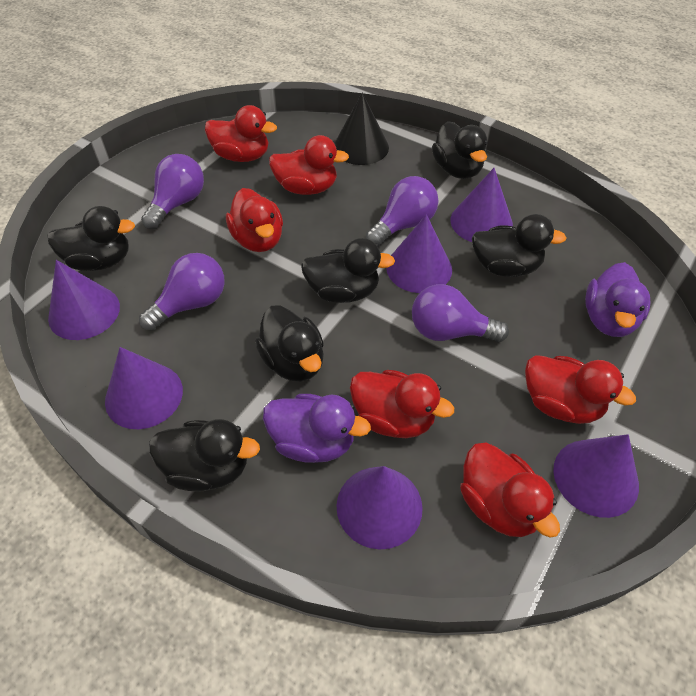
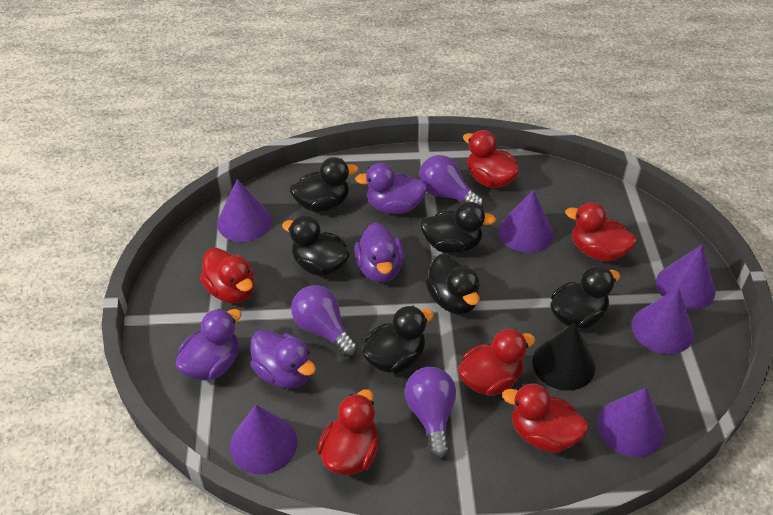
purple duck: [263,394,371,463] [585,262,651,337] = 2 -> [175,309,242,380] [250,329,316,389] [355,163,428,214] [355,223,404,282] = 4
purple light bulb: [139,253,225,331] [141,154,204,229] [366,176,438,246] [412,284,509,342] = 4 -> [291,285,358,357] [405,367,456,459] [419,155,484,207] = 3

